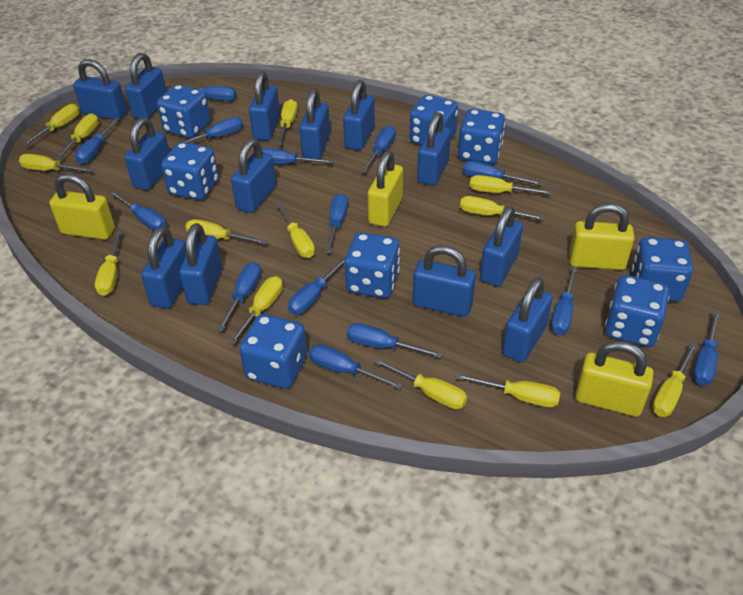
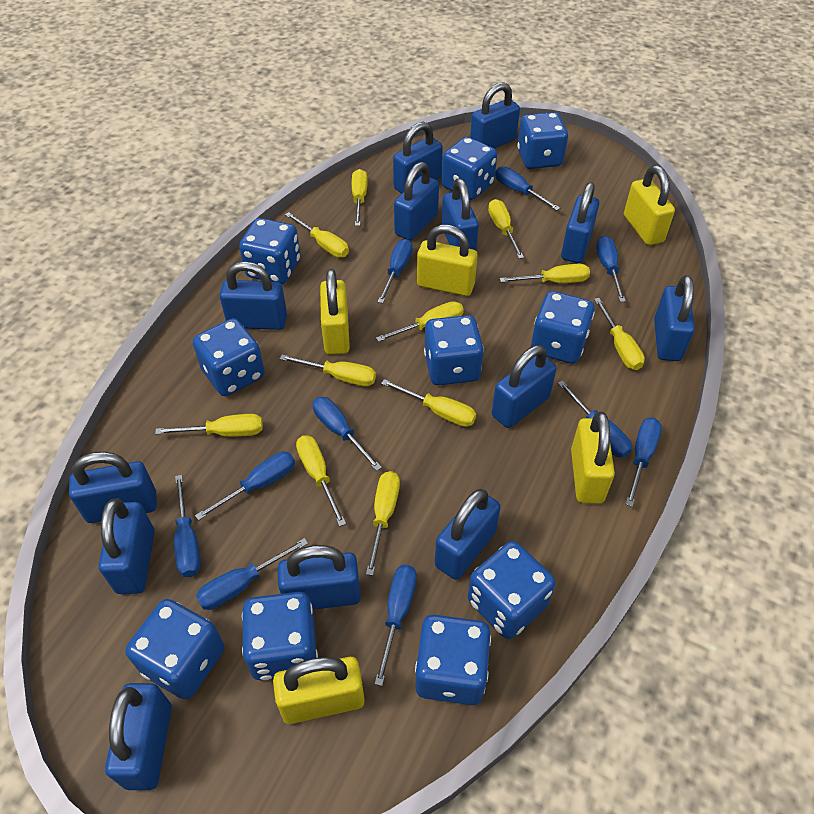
blue dice: [157,84,211,138] [161,142,219,200] [239,314,307,389] [344,232,400,298] [410,95,458,145] [458,109,505,164] [605,275,669,347] [632,237,693,302] = 8 -> [125,599,224,699] [193,318,265,396] [239,218,300,284] [242,592,318,680] [415,615,491,705] [424,315,484,385] [442,137,497,200] [468,541,555,639] [517,112,568,169] [531,291,595,364] = 10
blue screwdriver: [75,118,119,164] [109,191,167,231] [168,86,236,101] [172,117,243,147] [217,262,261,332] [262,148,333,164] [288,256,346,315] [309,344,403,389] [325,194,348,253] [347,323,443,358] [361,125,396,173] [463,161,542,185] [551,266,577,335] [693,311,720,385] = 14 -> [174,475,201,577] [195,452,295,520] [196,538,308,610] [313,397,382,471] [374,565,417,686] [378,239,412,303] [495,166,560,211] [558,380,632,458] [596,236,626,302] [626,418,662,507] = 10
yellow padlock: [49,174,115,240] [368,151,403,227] [569,203,635,270] [575,341,654,417] = 4 -> [273,657,364,724] [320,269,350,355] [417,225,478,296] [571,412,615,504] [624,165,675,245] = 5
yellow screwdriver: [19,154,93,172] [22,104,80,146] [55,113,99,160] [95,231,122,296] [185,219,267,245] [229,276,283,345] [276,203,315,258] [277,99,298,145] [373,358,467,409] [455,374,560,407] [460,196,544,220] [470,175,552,195] [652,343,697,417] = 13 -> [155,414,263,437] [280,355,376,386] [285,212,349,258] [296,435,346,526] [352,169,368,226] [366,471,400,576] [376,301,464,342] [381,379,476,427] [488,199,524,259] [500,264,590,283] [594,298,645,370] = 11

